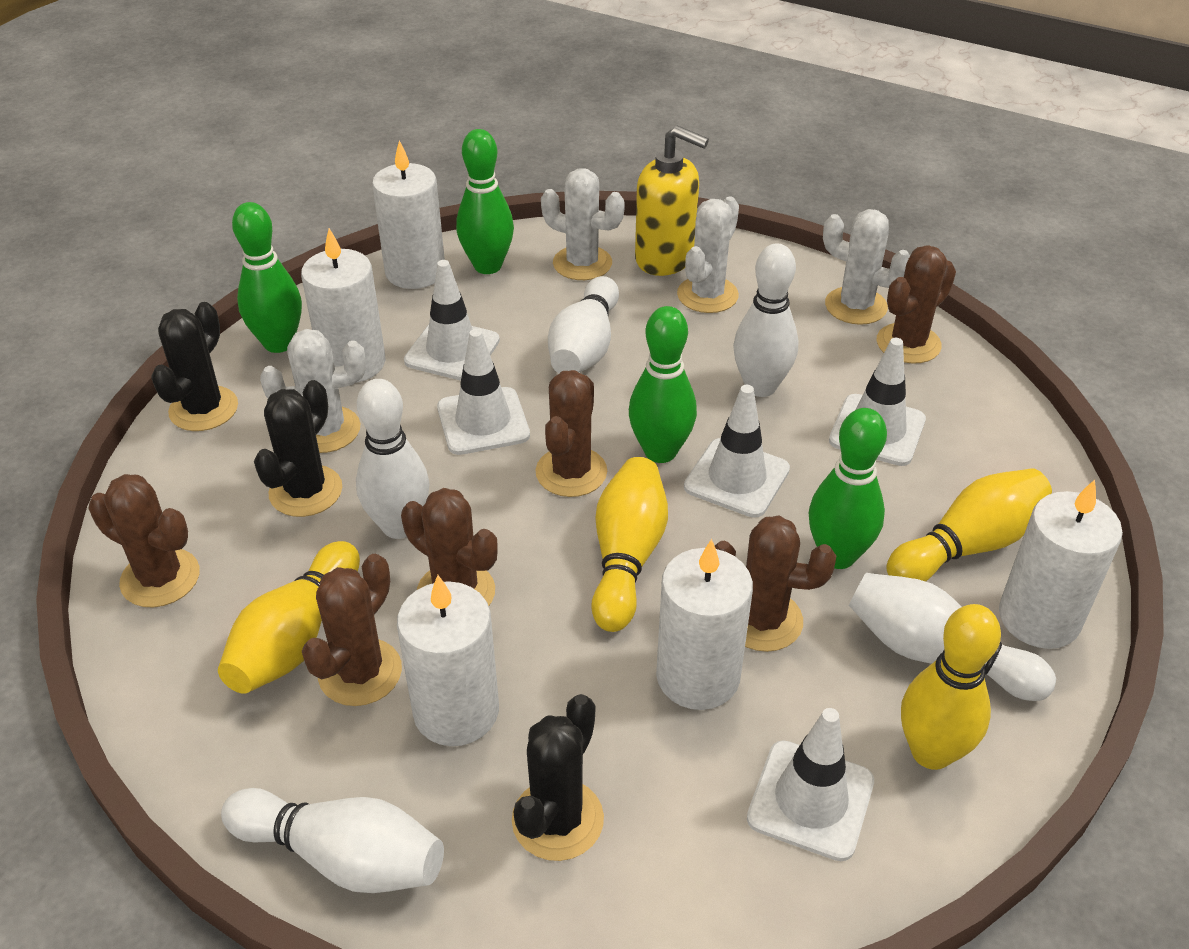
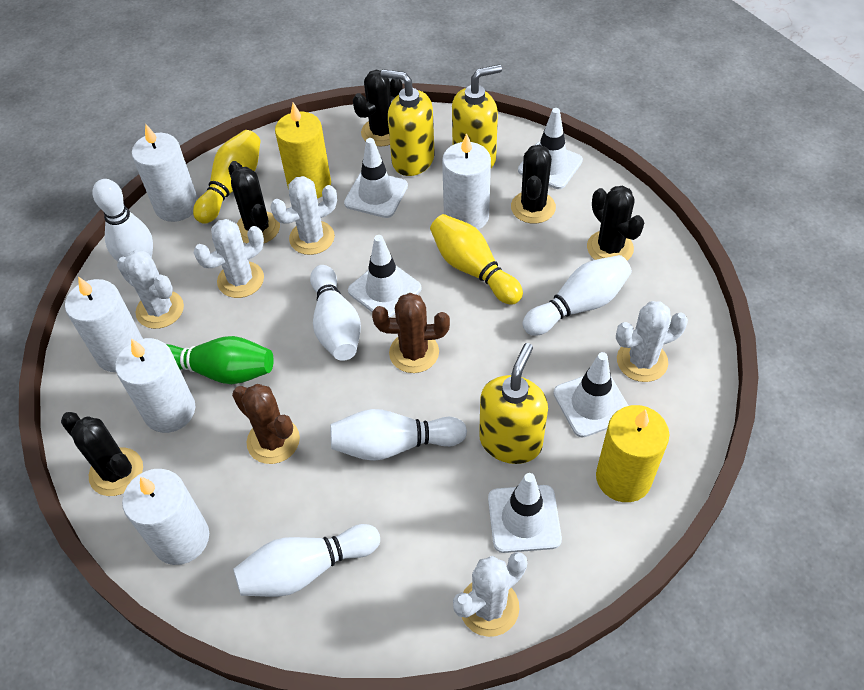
black cactus: [151,302,238,431] [254,380,342,517] [512,694,604,861] = 3 -> [61,412,143,496] [228,161,280,244] [353,70,403,146] [511,145,556,224] [587,185,645,261] = 5
brown cactus: [88,474,200,607] [302,554,402,706] [401,488,498,606] [535,370,607,497] [715,516,836,652] [877,245,956,364] = 6 -> [232,384,300,464] [372,293,450,373] = 2
green bowling pin: [232,202,302,353] [456,129,514,274] [629,306,697,463] [809,408,887,569] = 4 -> [166,336,274,384] = 1
white cactus: [260,329,366,453] [541,168,625,280] [677,197,739,313] [823,209,910,325] = 4 -> [117,250,184,329] [194,219,264,298] [270,176,337,255] [453,552,527,637] [616,301,688,382] = 5
yellow bowling pin: [218,541,360,694] [591,457,668,632] [887,468,1052,582] [901,604,1001,770] = 4 -> [193,130,261,224] [430,214,523,305] = 2
yellow candle: none = 0 -> [275,102,331,199] [596,405,669,502] = 2
yellow soap dispenser: [635,125,709,276] = 1 -> [381,69,435,176] [452,64,502,168] [479,343,548,464] = 3

